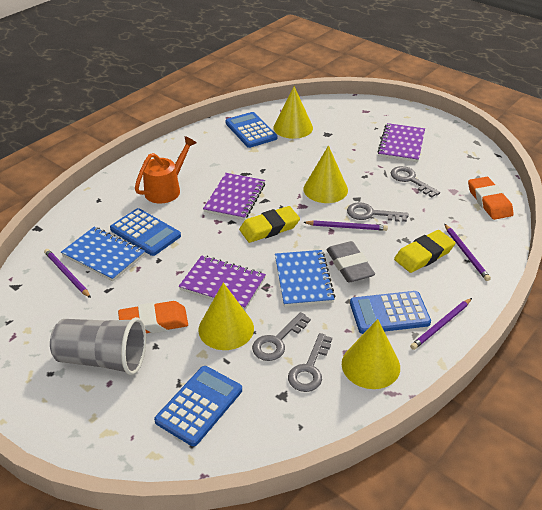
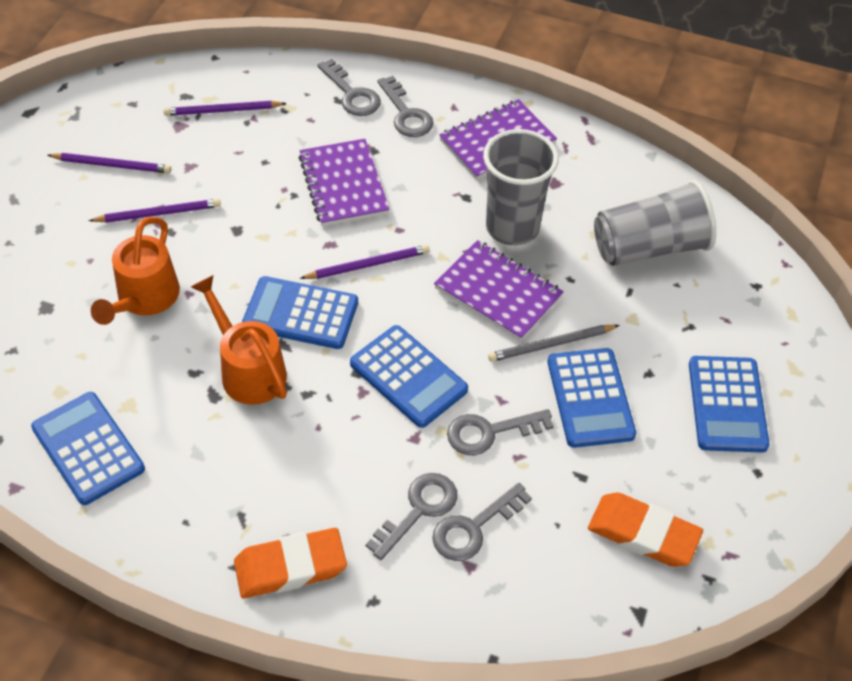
blue calculator: [110,208,181,256] [154,366,242,446] [225,112,277,148] [350,291,431,334] = 4 -> [31,392,145,505] [242,276,358,349] [350,325,468,428] [548,348,636,448] [689,356,770,453] = 5
blue notebook: [61,227,145,281] [275,250,335,307] = 2 -> none = 0
grey cup: [50,317,146,375] = 1 -> [483,129,559,245] [594,180,716,266] = 2
grey eraser: [326,241,375,283] = 1 -> none = 0
grey key: [252,312,311,361] [288,333,332,392] [347,202,408,222] [391,166,440,197] = 4 -> [317,59,381,116] [366,473,458,560] [377,76,434,137] [432,483,532,561] [447,409,554,455] = 5
grey pencil: none = 0 -> [488,325,620,362] = 1
orange watering can: [135,136,197,204] = 1 -> [91,217,180,325] [191,275,287,405] = 2
yellow cone: [198,282,254,350] [273,86,313,139] [303,146,348,203] [342,319,400,389] = 4 -> none = 0
yellow eraser: [239,206,300,243] [394,230,455,273] = 2 -> none = 0

